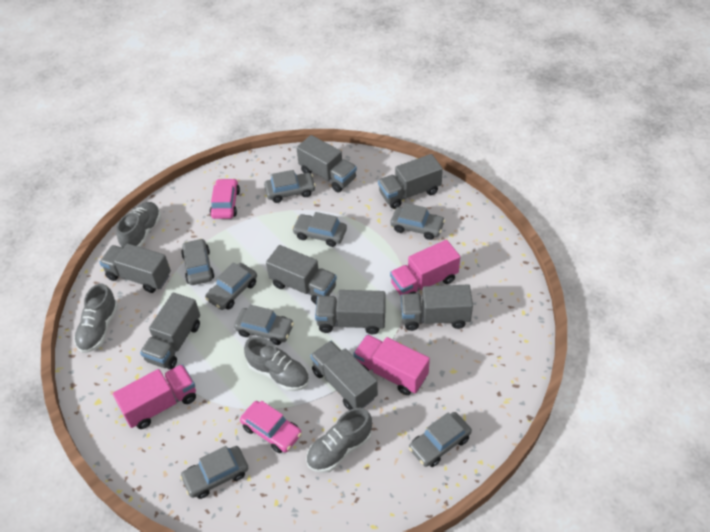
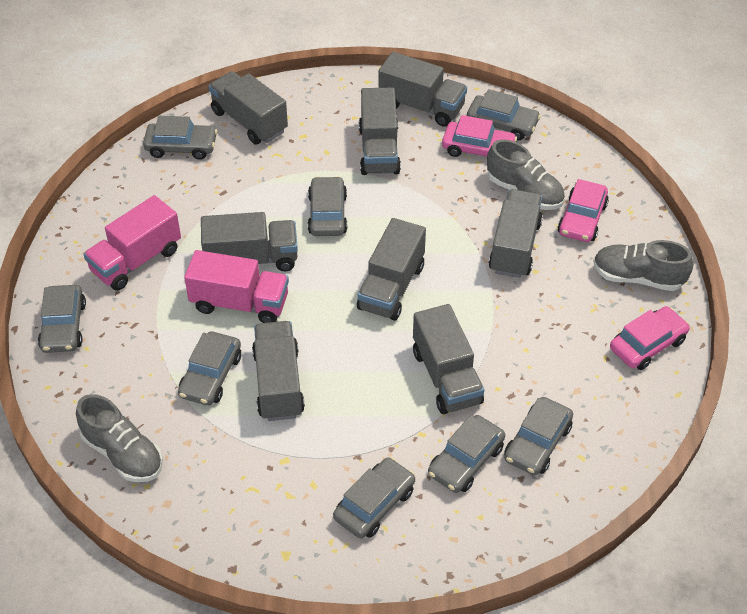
grey shoe: [74,283,118,353] [116,202,161,248] [244,337,309,391] [306,408,372,473] = 4 -> [76,394,163,482] [487,139,565,210] [593,240,693,291] = 3
pink car: [210,178,240,219] [240,401,302,453] = 2 -> [442,115,517,157] [558,179,609,242] [610,306,690,370] = 3
pink truck: [113,364,196,429] [353,334,430,395] [390,240,460,296] = 3 -> [83,195,181,291] [184,250,289,323] = 2

